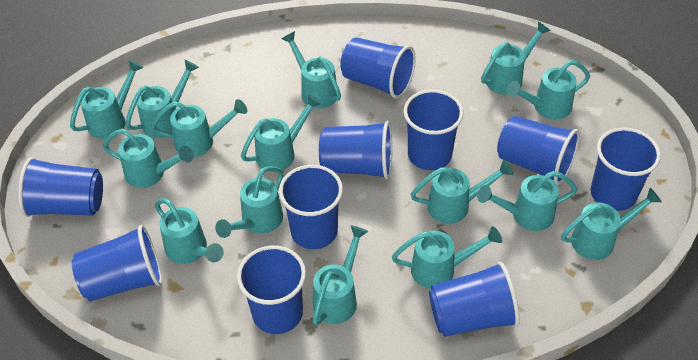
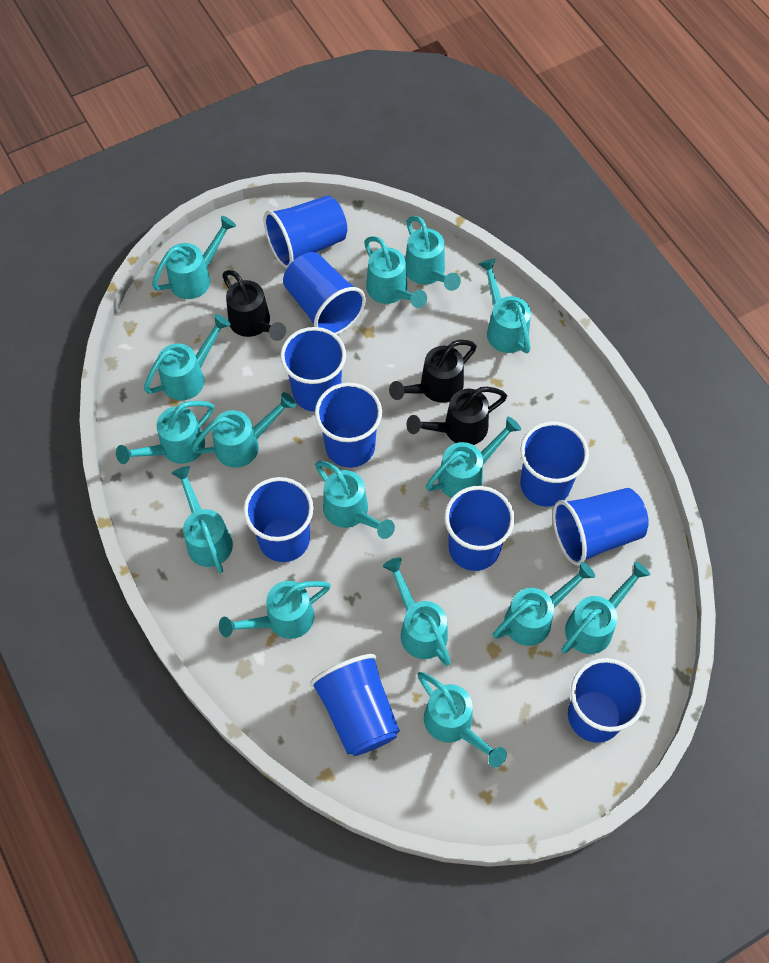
black watering can: none = 0 -> [222,270,286,341] [389,340,477,403] [406,387,507,445] = 3

